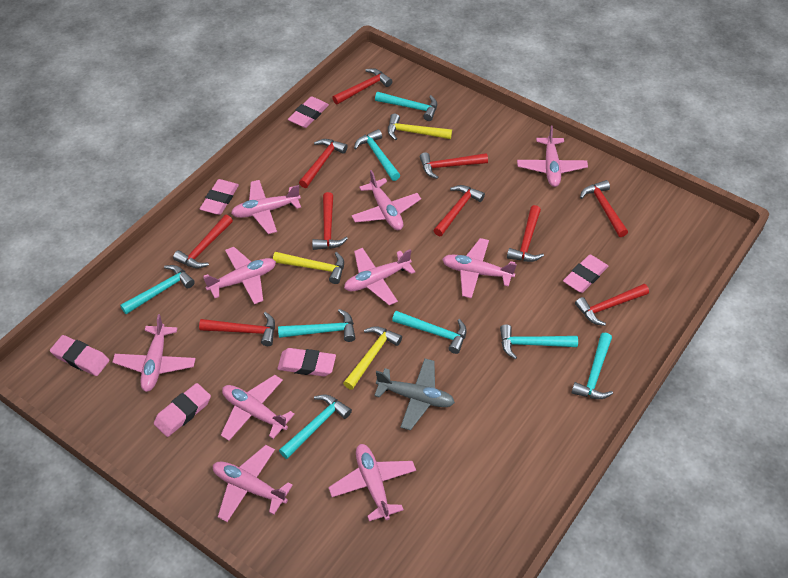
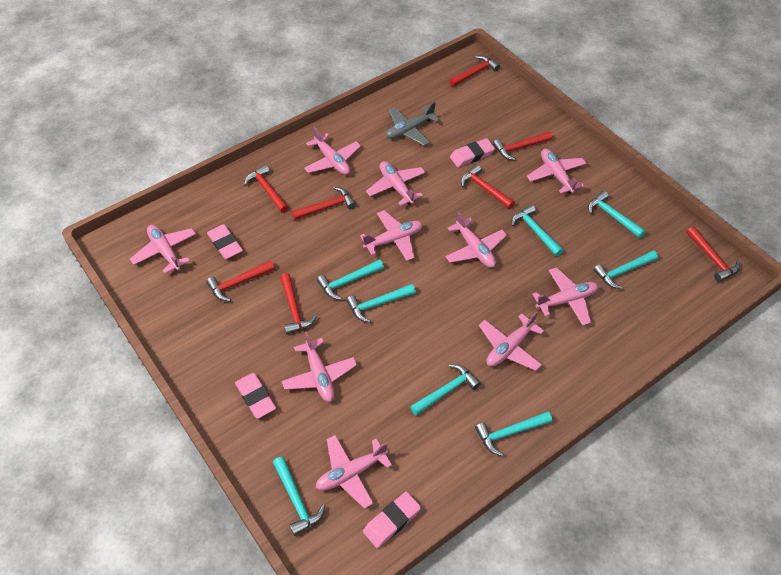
pink eraser: [50,335,110,376] [154,383,211,437] [200,179,239,215] [277,348,336,376] [288,96,329,128] [563,254,608,293] = 6 -> [207,224,243,259] [235,373,276,419] [363,491,421,548] [450,138,495,167] = 4
red hammer: [173,214,233,269] [199,312,275,346] [299,139,348,188] [312,192,348,250] [332,68,392,105] [420,152,488,179] [433,185,485,236] [507,205,544,262] [575,284,649,326] [580,180,628,237] = 10 -> [206,260,275,301] [244,165,289,213] [280,273,317,335] [292,187,356,220] [449,55,500,87] [461,164,515,209] [493,131,552,160] [686,226,740,282] = 8
yellow hammer: [273,252,344,284] [343,326,402,390] [388,114,452,140] = 3 -> none = 0

